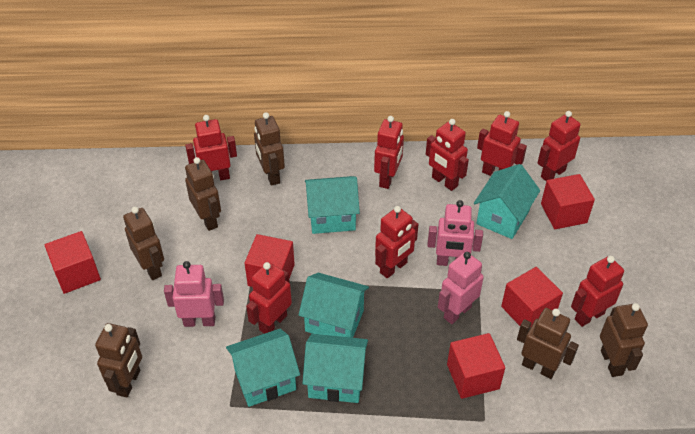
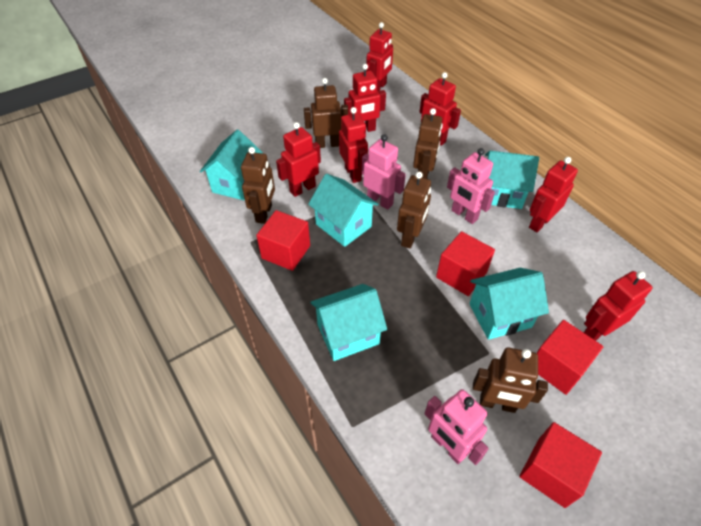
brown robot: [95,323,142,397] [123,207,164,280] [185,157,221,231] [254,112,285,186] [517,308,579,379] [600,303,648,377] = 6 -> [241,147,275,224] [304,78,348,148] [397,172,431,249] [413,108,443,179] [473,347,548,413] = 5
red cube: [45,231,101,294] [245,234,295,287] [447,333,505,399] [501,267,563,328] [541,174,595,229] = 5 -> [256,210,310,271] [436,231,495,296] [519,422,602,508] [537,320,604,395] = 4
red robot: [185,115,237,180] [246,262,292,334] [374,116,404,189] [375,206,418,278] [426,119,469,191] [477,111,527,176] [538,111,581,181] [571,256,624,327] = 8 -> [276,122,321,197] [339,107,368,183] [344,64,386,132] [366,22,393,91] [419,72,461,146] [529,157,578,232] [584,271,653,341] = 7

